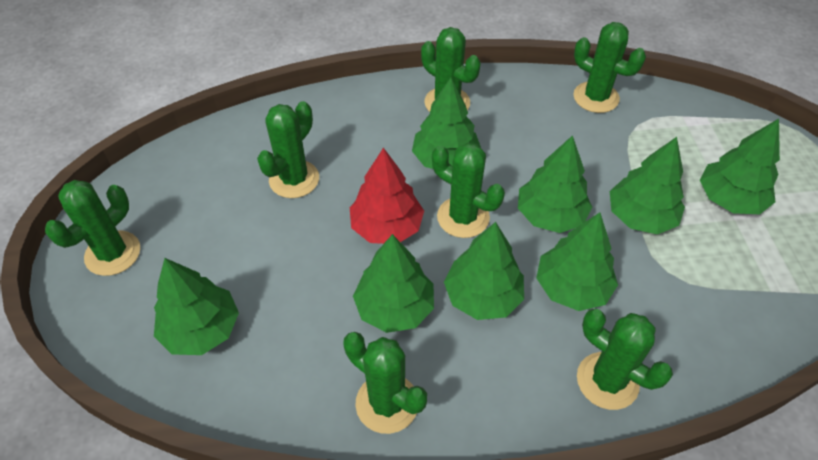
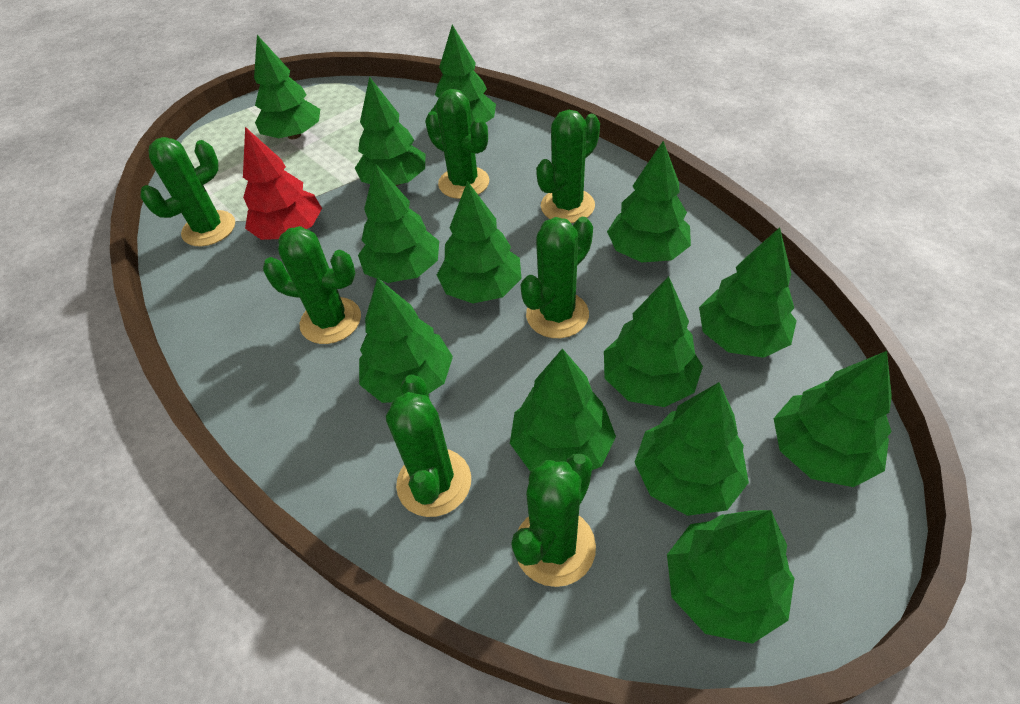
green tree: [154,258,239,355] [353,234,434,333] [412,78,481,169] [444,222,524,320] [518,135,592,233] [536,212,618,311] [610,137,685,234] [700,119,780,214] = 8 -> [254,35,320,139] [355,76,425,186] [358,163,439,283] [359,278,453,403] [431,25,496,123] [437,181,521,304] [510,348,616,471] [604,276,703,407] [607,141,691,262] [634,382,749,516] [667,510,794,644] [699,227,797,358] [774,351,892,487] = 13

